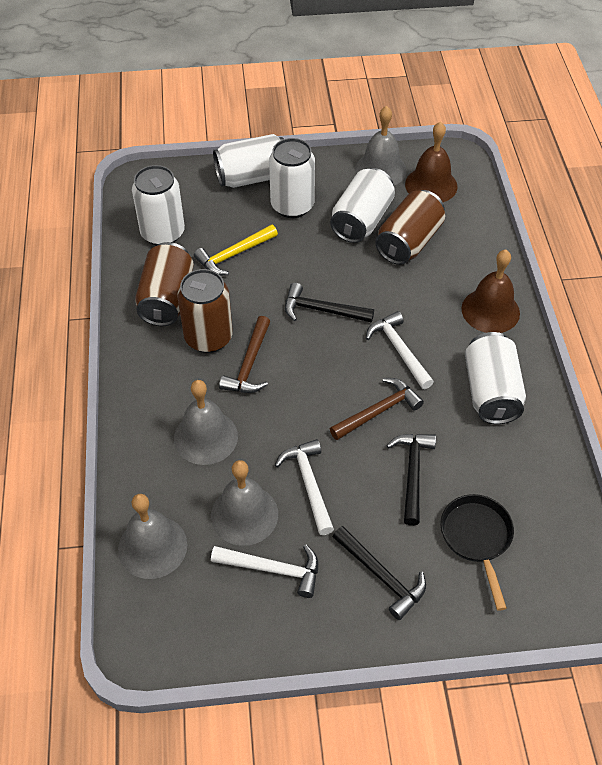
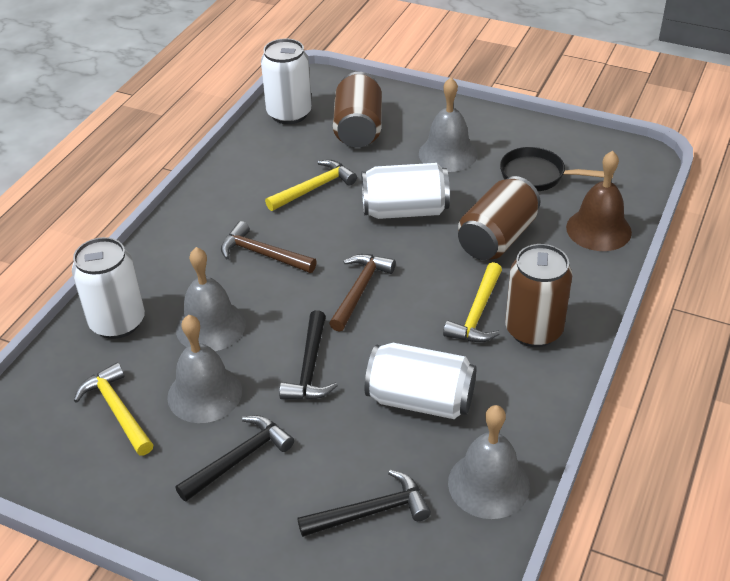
brown bell: [405,122,458,202] [461,250,520,333] = 2 -> [566,151,632,251] = 1
white can: [132,165,185,246] [213,134,284,188] [269,138,315,218] [330,168,395,243] [465,332,526,424] = 5 -> [72,237,145,339] [261,38,312,124] [362,163,450,219] [365,343,476,419] = 4
white hammer: [211,545,318,598] [275,439,334,535] [366,311,434,389] = 3 -> none = 0
yellow hammer: [194,225,278,275] = 1 -> [74,363,153,456] [265,160,357,211] [443,262,502,342] = 3

